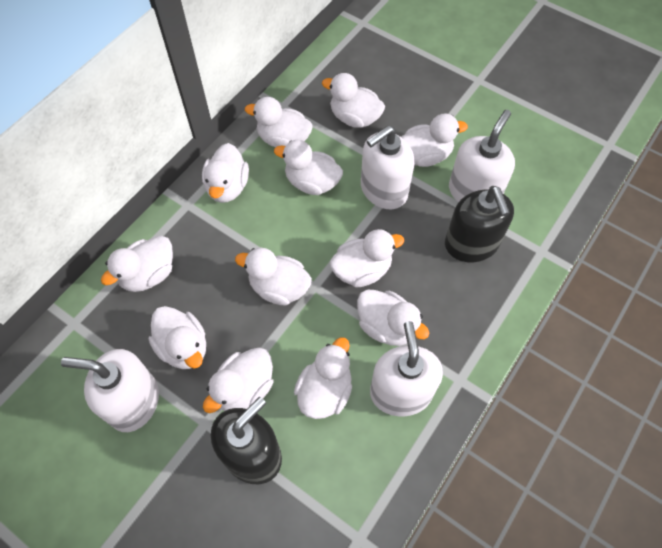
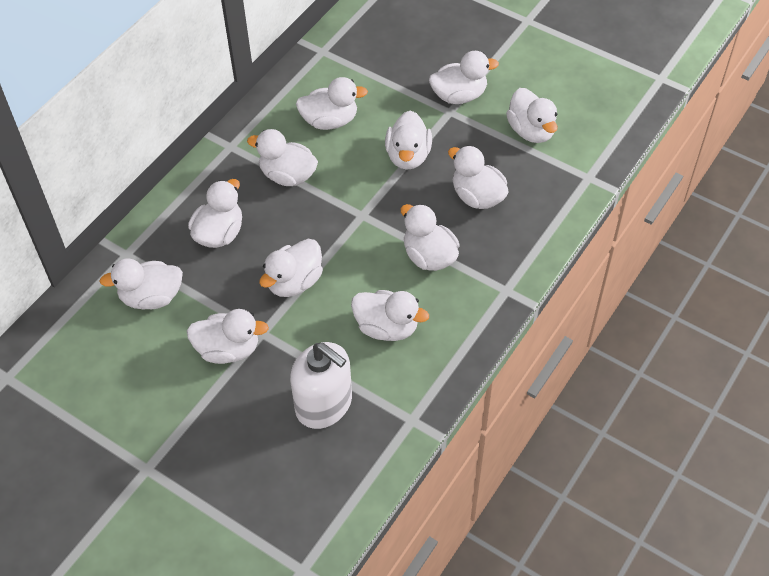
black soap dispenser: [211,397,282,484] [445,186,514,262] = 2 -> none = 0
white soap dispenser: [61,349,159,432] [361,126,414,209] [370,321,443,416] [449,110,515,203] = 4 -> [290,342,352,429] = 1

